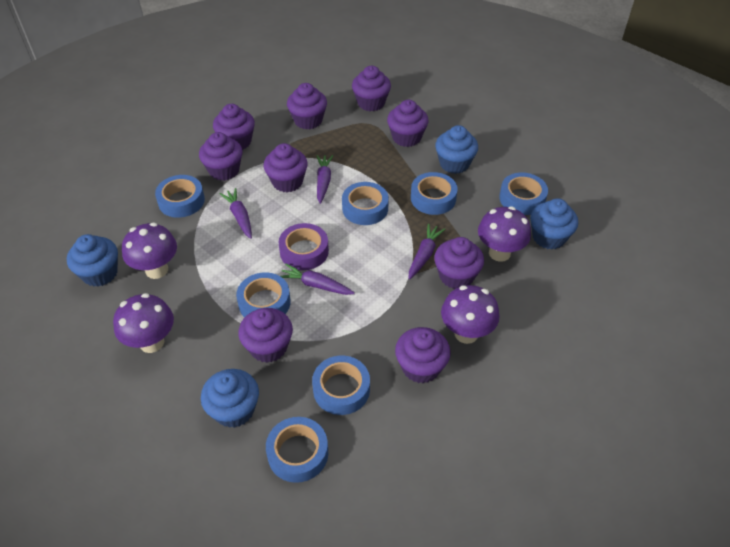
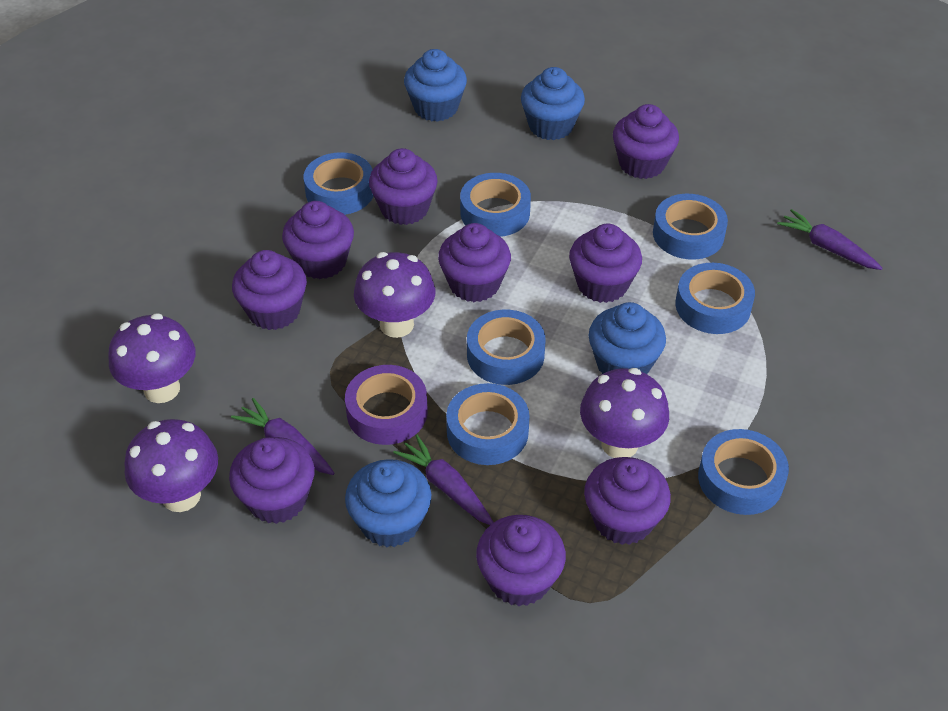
purple carrot: [219,188,252,239] [281,264,355,295] [317,155,333,204] [409,224,445,280] = 4 -> [231,398,335,475] [393,435,494,525] [777,209,883,270] = 3

